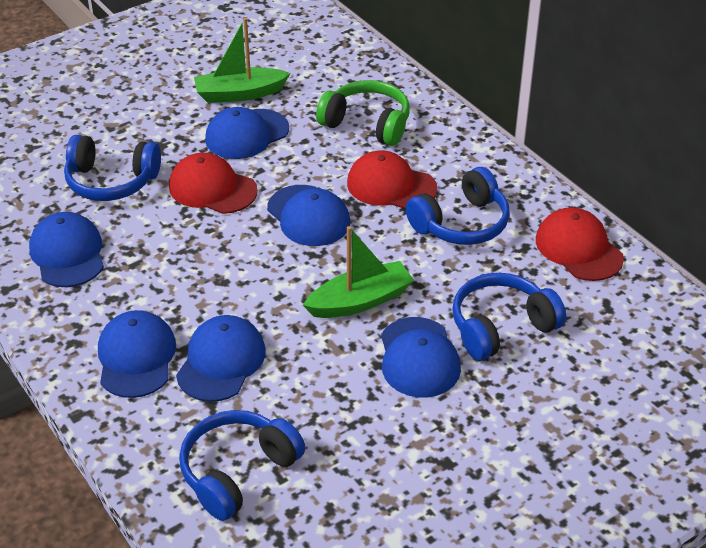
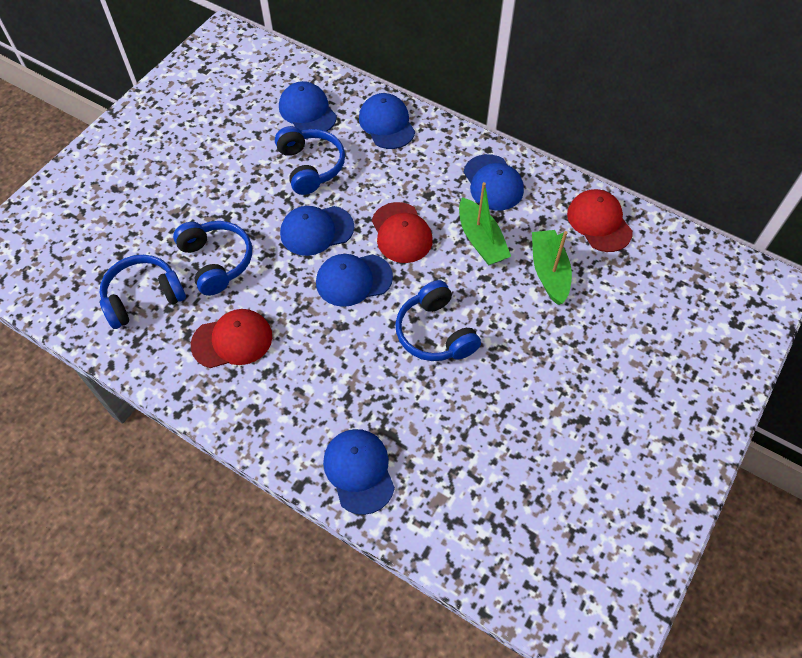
green headphones: [316,80,410,146] = 1 -> none = 0

